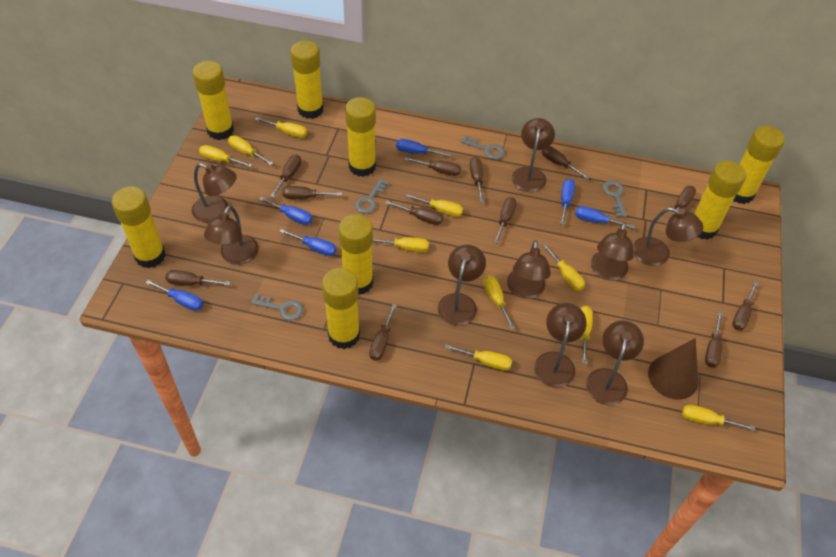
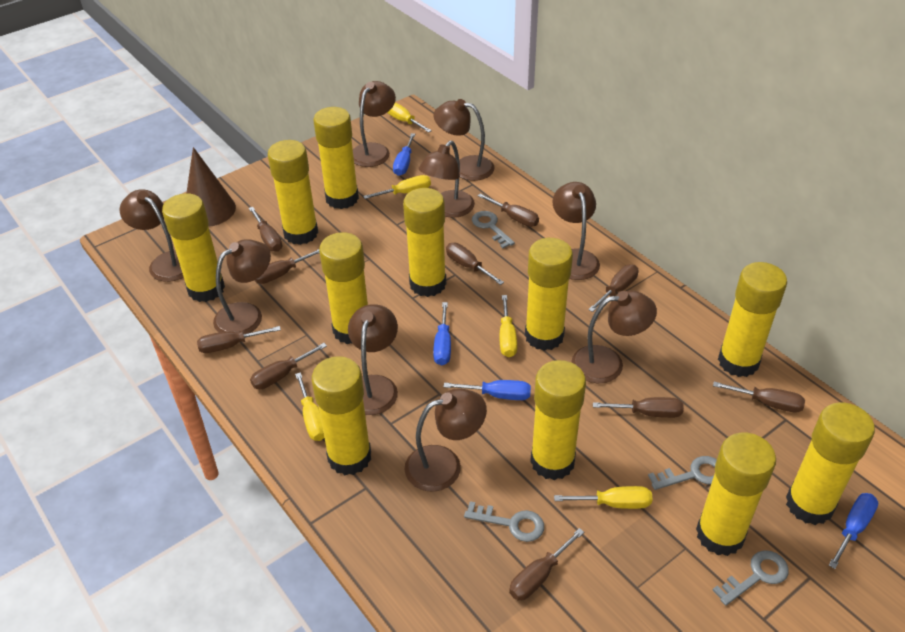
blue screwdriver: [146,280,203,311] [259,197,313,225] [279,229,337,256] [396,139,452,157] [560,179,575,225] [575,206,635,229] = 6 -> [393,133,415,176] [433,302,451,365] [443,380,531,400] [829,493,878,569] = 4
brown screwdriver: [165,270,230,286] [270,155,301,198] [282,186,342,199] [369,304,397,361] [386,201,443,225] [404,157,461,176] [470,157,484,203] [494,197,517,244] [542,146,590,180] [666,186,696,224] [705,312,723,368] [732,281,758,331] = 12 -> [197,326,281,353] [249,207,282,252] [250,343,327,389] [255,249,320,284] [446,243,504,285] [478,193,539,227] [509,528,584,600] [588,265,639,312] [593,397,684,418] [713,382,805,413] = 10
yellow glue stick: [112,187,166,268] [192,61,234,140] [290,40,324,119] [322,268,360,349] [338,214,374,295] [345,97,376,177] [694,160,746,240] [733,126,785,204] = 8 -> [162,193,225,302] [268,140,319,245] [312,356,371,475] [314,107,359,209] [319,232,368,344] [403,188,446,297] [525,238,573,351] [530,360,586,480] [696,433,776,556] [718,262,787,377] [786,402,875,525] = 11
yellow screwdriver: [199,145,252,168] [228,135,273,165] [255,117,307,138] [373,237,429,252] [405,194,463,217] [445,345,512,371] [483,276,515,329] [542,244,585,291] [580,306,593,364] [682,405,755,431] = 10 -> [295,372,324,441] [363,175,431,199] [387,103,432,133] [500,295,517,357] [554,486,652,509] = 5

